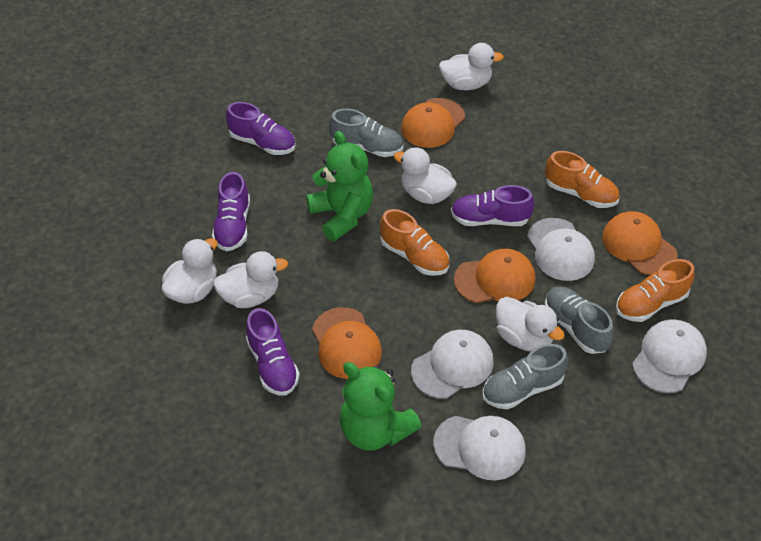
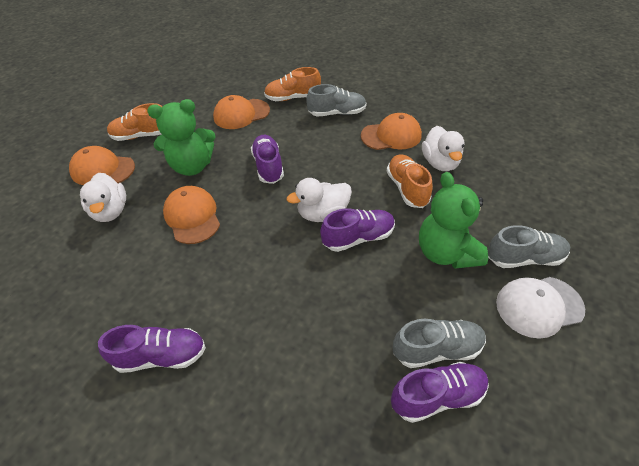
white cap: [411,330,494,399] [433,416,526,481] [527,218,595,281] [632,319,707,393] = 4 -> [496,277,585,339] = 1
white duck: [162,238,218,304] [213,251,288,308] [394,147,457,204] [439,43,504,90] [496,297,565,352] = 5 -> [80,173,126,222] [287,178,352,222] [422,126,465,171] = 3

